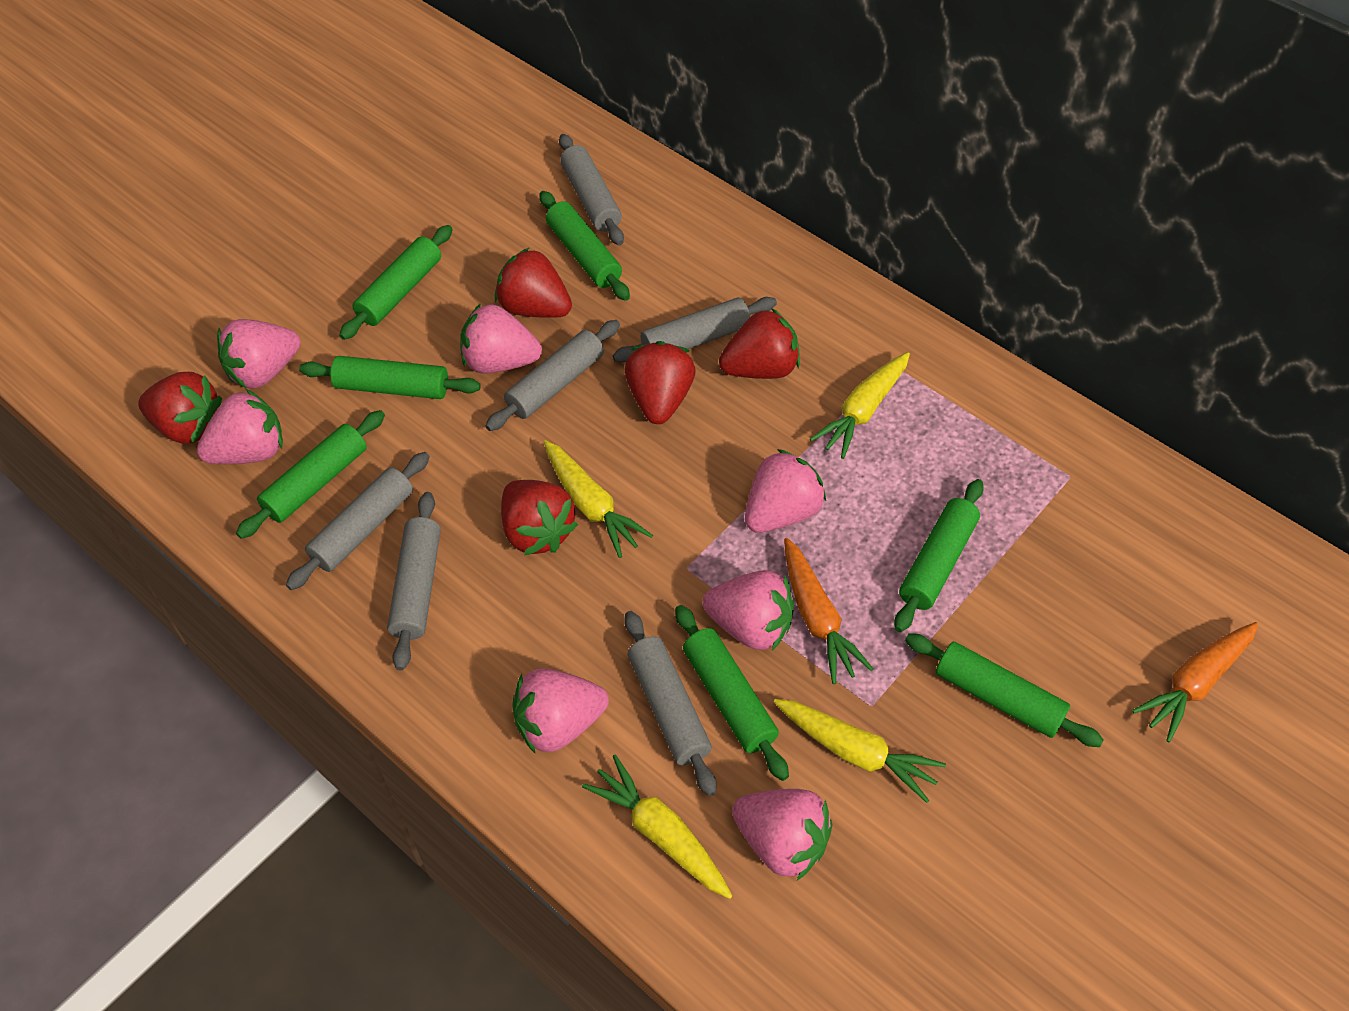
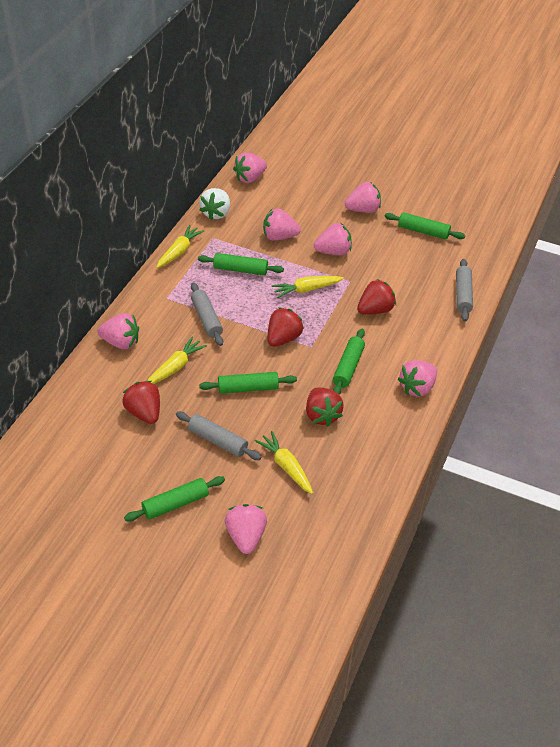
green rolling pin: [236,410,385,539] [299,356,481,399] [339,225,453,340] [539,191,630,301] [675,605,789,781] [894,479,984,632] [905,633,1104,747] = 7 -> [124,476,225,522] [198,253,284,275] [199,372,297,394] [333,329,365,394] [384,212,465,240] = 5
grey rolling pin: [286,452,430,590] [387,492,441,671] [485,320,620,431] [559,134,624,245] [612,297,777,363] [624,611,716,796] = 6 -> [176,411,262,460] [191,283,223,346] [456,259,473,322] = 3
orange carrot: [784,538,873,684] [1132,622,1258,742] = 2 -> none = 0
red strawberry: [138,372,222,444] [495,247,572,318] [501,480,578,555] [625,341,696,424] [719,308,800,379] = 5 -> [122,381,160,424] [267,307,304,347] [306,387,344,426] [357,279,396,315] = 4
white strawberry: none = 0 -> [199,188,230,220] = 1

